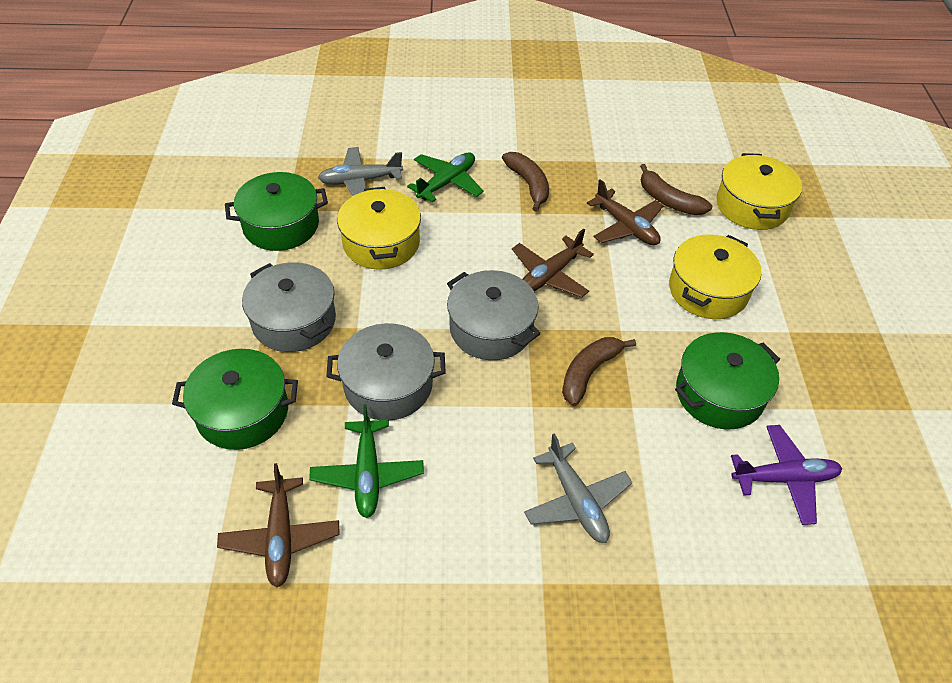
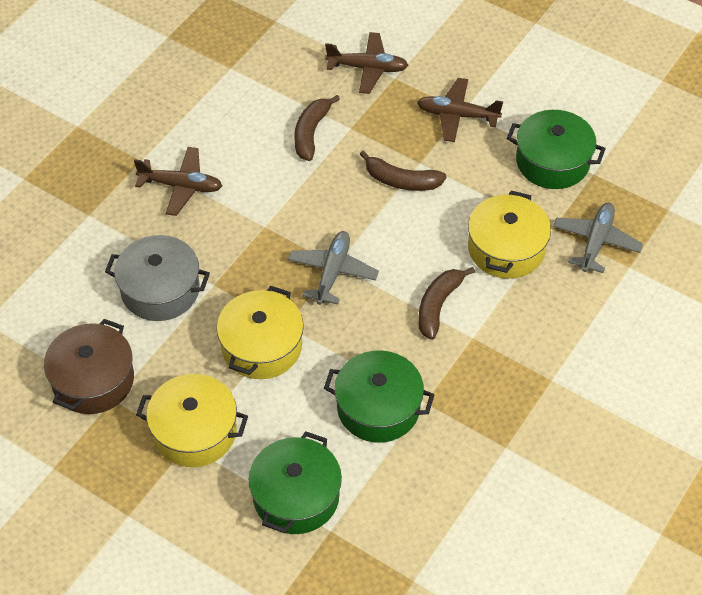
brown pot: none = 0 -> [44,319,134,414] = 1
green plane: [309,404,424,518] [407,152,484,203] = 2 -> none = 0
grey pot: [242,262,336,352] [326,323,446,420] [447,270,540,360] = 3 -> [105,235,210,321] = 1
purple plane: [731,425,842,525] = 1 -> none = 0

